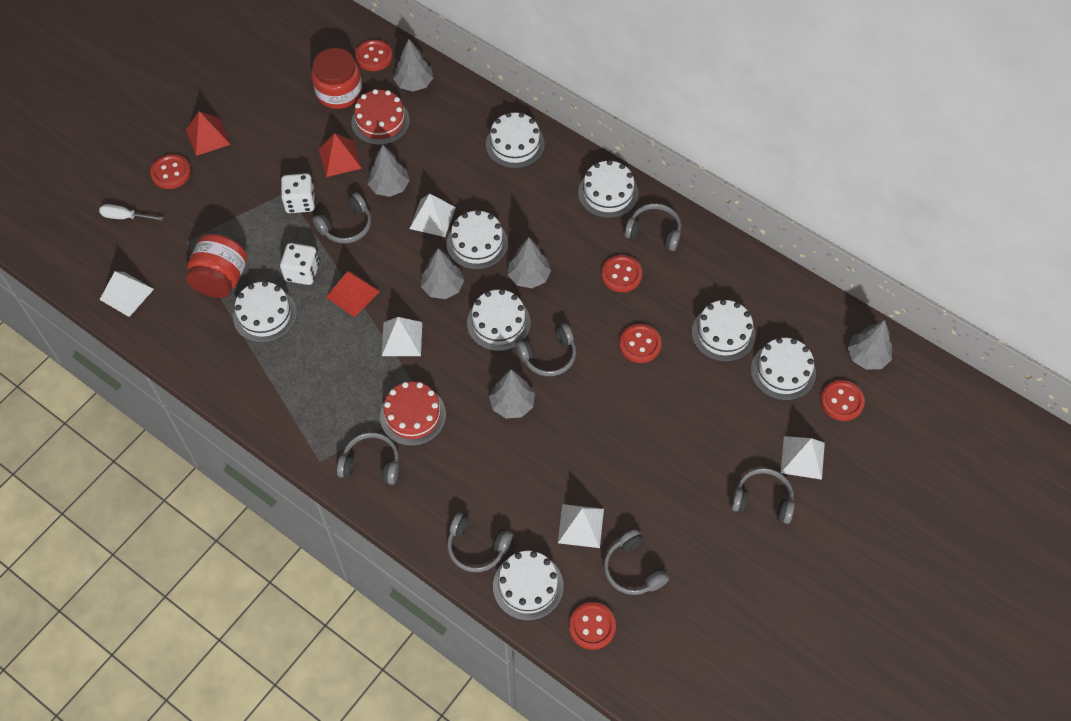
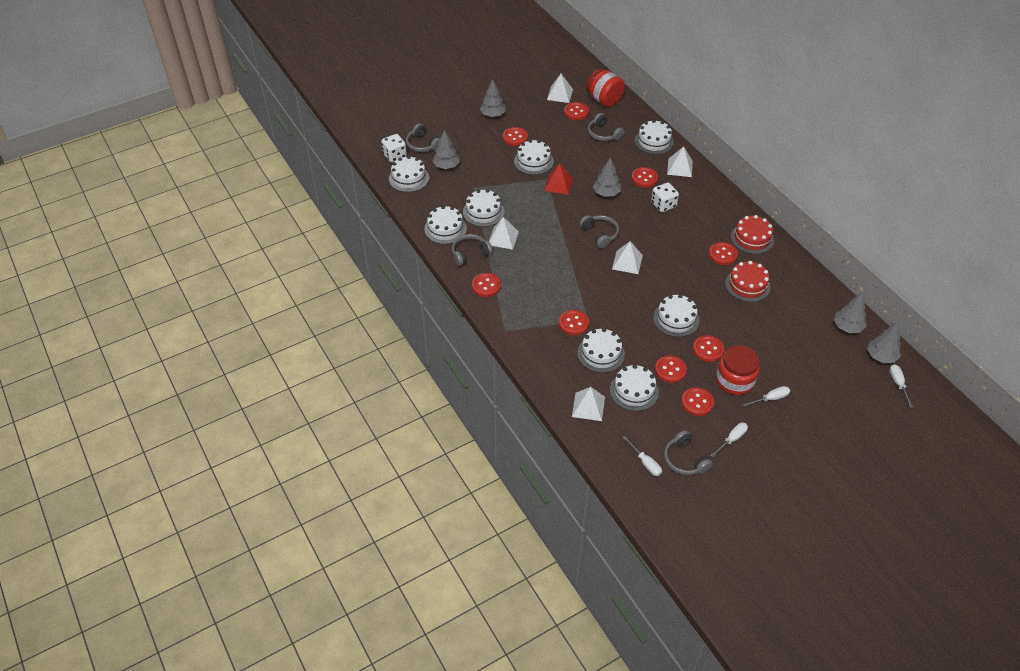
grey headphones: [313,192,371,243] [337,432,399,485] [447,512,513,572] [515,323,576,376] [604,529,669,595] [624,203,681,251] [731,468,795,524] = 7 -> [406,124,440,152] [452,234,493,266] [580,215,619,248] [588,113,625,141] [664,430,713,475] = 5
grey tree: [368,145,410,197] [393,39,433,92] [421,248,464,299] [489,369,535,418] [508,237,551,288] [847,320,892,370] = 6 -> [432,130,460,169] [480,79,506,117] [593,157,621,197] [834,292,867,333] [867,322,901,363] = 5
red button: [150,154,191,189] [355,39,393,71] [569,602,616,650] [601,255,642,292] [619,324,661,363] [820,380,865,421] = 6 -> [472,273,501,297] [503,127,528,146] [559,310,589,335] [564,102,589,120] [632,167,658,187] [655,356,687,383] [681,387,714,416] [693,335,724,362] [709,242,738,265] = 9
red pyramid: [186,111,231,156] [318,133,362,177] [326,271,380,318] = 3 -> [544,163,573,195] = 1
white screwdriver: [99,204,164,221] = 1 -> [623,436,662,476] [711,423,748,458] [743,386,790,407] [890,364,913,408] = 4

